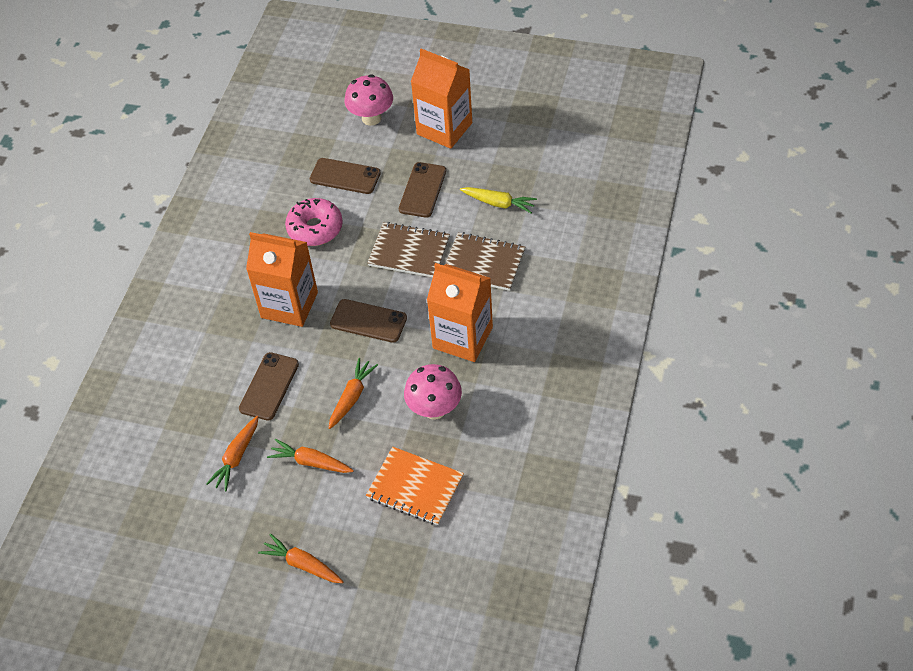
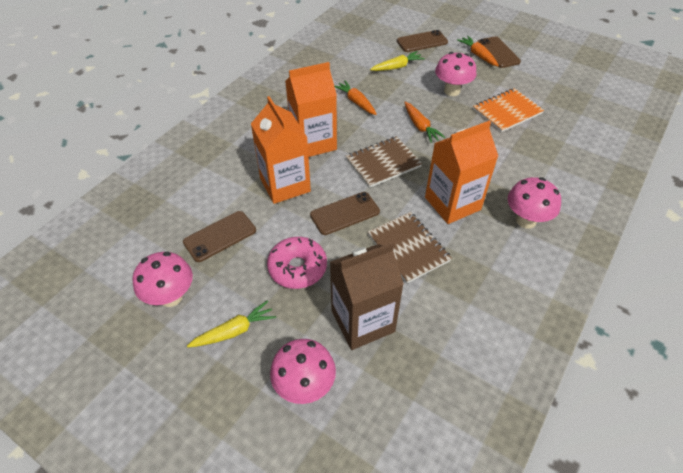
brown carton: none = 0 -> [330,243,404,350] = 1
orange carrot: [206,416,259,491] [258,534,343,583] [267,439,354,473] [329,358,378,429] = 4 -> [334,80,377,115] [404,102,445,143] [457,36,499,66] = 3
pink mushroom: [345,74,393,126] [404,364,462,420] = 2 -> [132,252,193,307] [270,339,336,404] [435,52,476,96] [508,177,561,229] = 4
yellow carrot: [460,187,537,213] = 1 -> [187,301,276,347] [370,51,425,71] = 2

